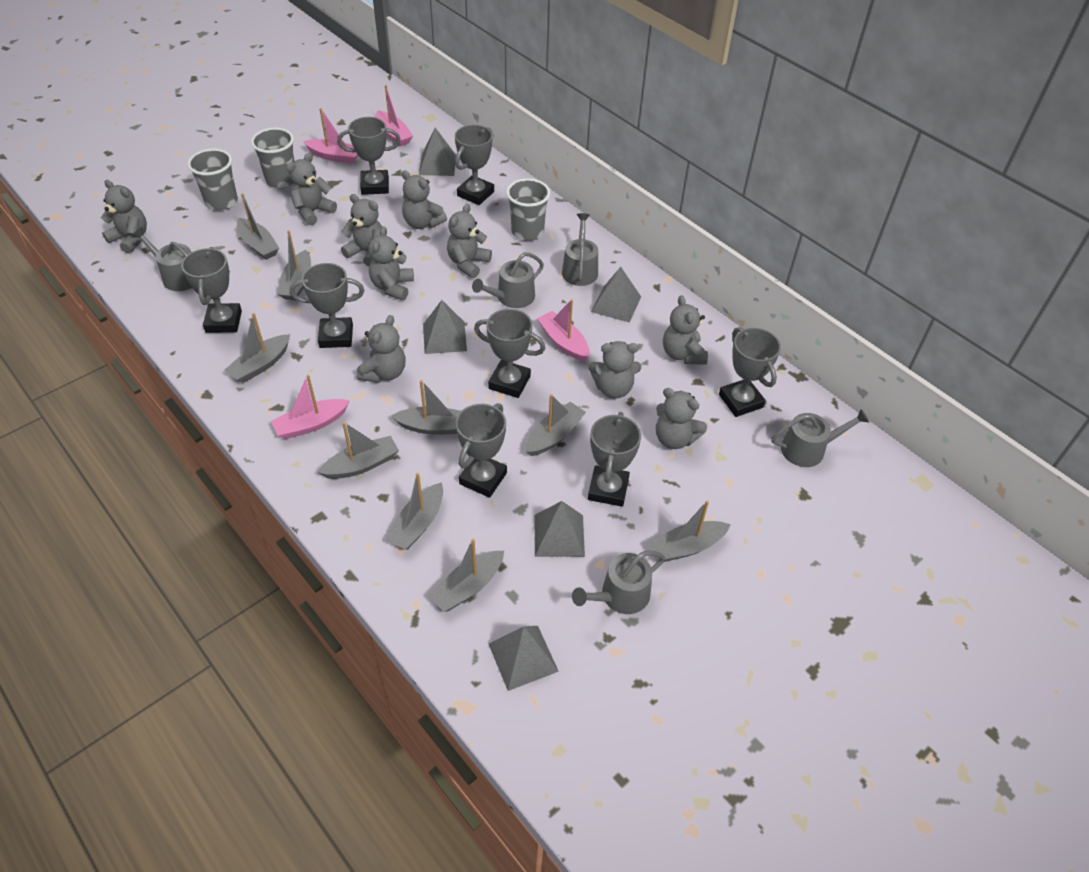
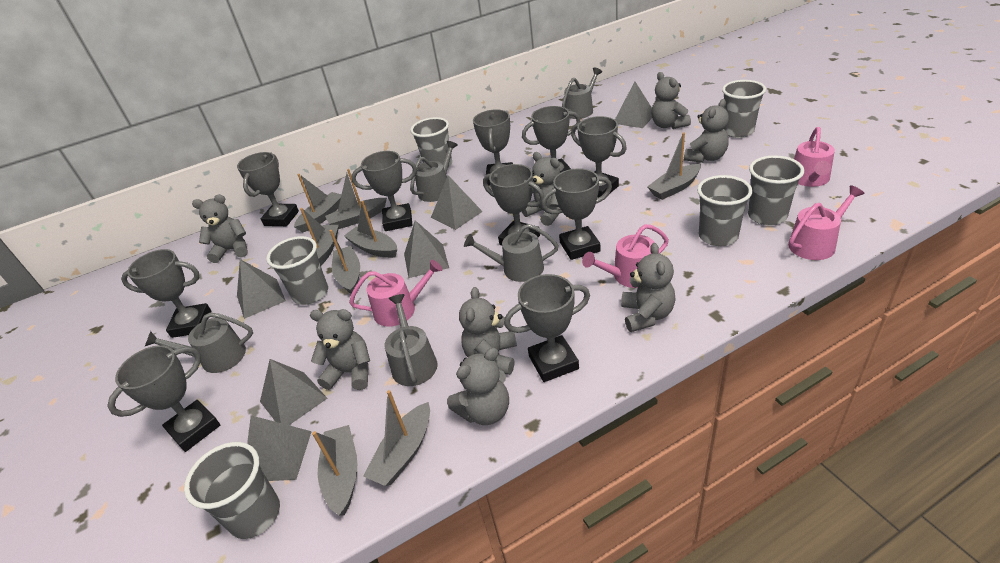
grey boat: [225,313,290,383] [237,193,279,260] [277,230,311,301] [317,422,399,479] [386,473,443,550] [391,380,461,435] [429,539,504,612] [526,394,586,456] [649,500,731,562] = 9 -> [294,174,342,233] [300,208,339,266] [312,425,358,516] [325,169,387,229] [330,230,360,294] [344,201,397,258] [363,390,430,486] [647,133,701,200] = 8
grey cup: [187,149,238,211] [251,128,295,188] [506,178,550,241] = 3 -> [184,442,280,539] [266,236,328,305] [410,117,452,168] [697,175,753,247] [722,80,766,138] [748,155,804,225] = 6
grey pyramid: [419,128,456,176] [423,300,467,354] [489,626,559,691] [535,501,585,557] [591,267,641,323] = 5 -> [237,259,286,319] [247,415,312,481] [260,359,327,425] [404,220,449,278] [431,175,483,230] [615,82,652,128] = 6
grey teddy bear: [101,180,147,253] [286,153,337,225] [341,194,382,266] [357,315,406,383] [368,226,414,300] [402,170,447,229] [447,203,492,278] [589,341,641,399] [656,388,707,449] [663,295,708,365] = 10 -> [192,194,248,263] [310,309,370,390] [447,348,509,425] [459,287,517,375] [522,152,560,226] [621,243,676,332] [651,72,691,129] [684,99,729,163] = 8
grey trophy: [181,247,242,333] [290,263,364,348] [337,117,401,195] [455,125,494,205] [456,403,507,498] [474,309,546,398] [588,412,641,507] [719,327,781,417] = 8 -> [107,345,220,452] [121,249,211,338] [237,152,299,226] [351,151,417,231] [473,109,513,186] [483,164,544,246] [504,274,590,382] [522,106,581,173] [541,168,612,260] [571,116,627,198] = 10
pink boat: [271,375,350,439] [303,108,358,164] [376,85,413,146] [537,299,589,361] = 4 -> none = 0
pink watering can: none = 0 -> [349,260,443,327] [582,224,669,288] [788,185,865,260] [794,127,835,187] = 4

